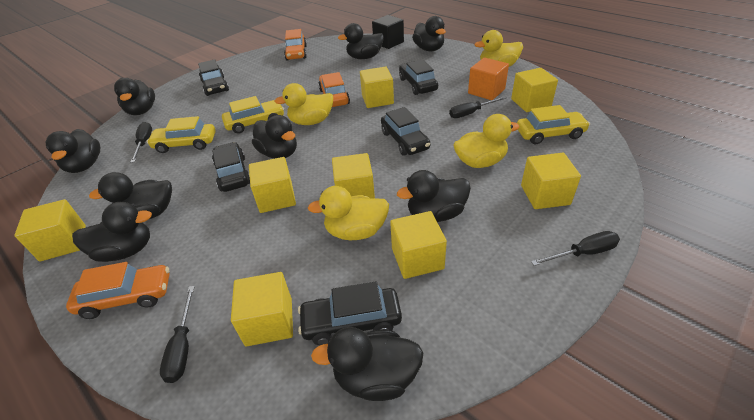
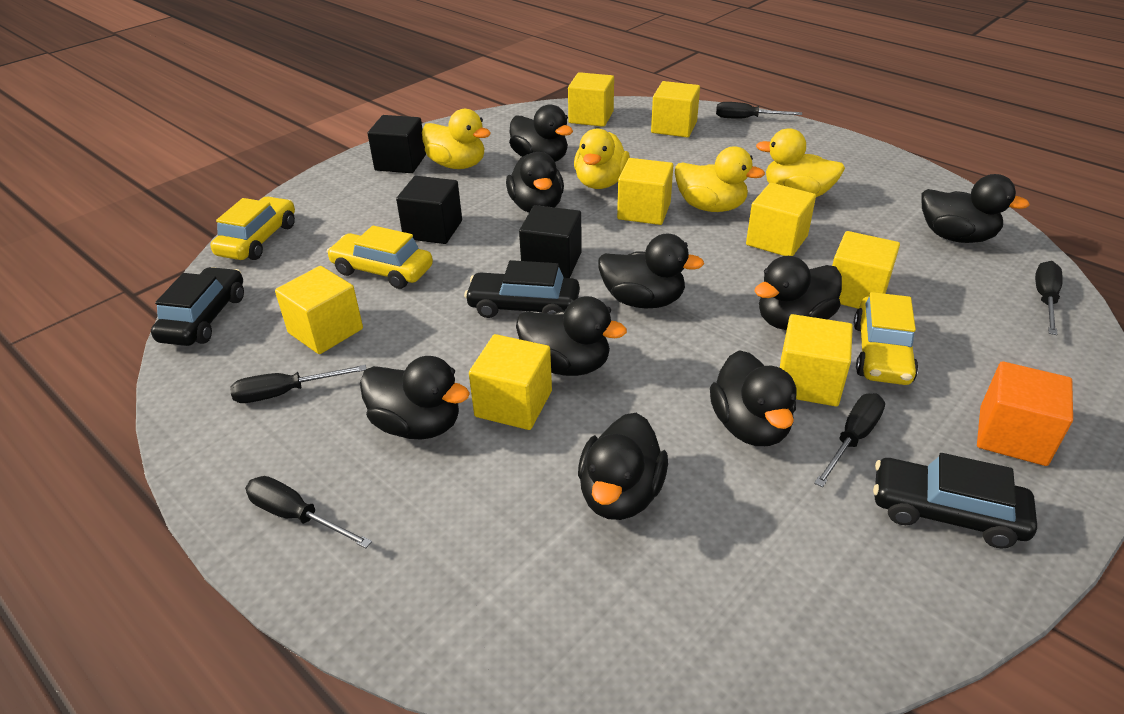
black car: [198,59,229,96] [212,142,250,192] [298,281,402,345] [381,107,430,155] [399,60,438,95] = 5 -> [151,267,244,346] [464,260,580,318] [873,453,1037,548] = 3
black cube: [372,15,404,49] = 1 -> [368,115,426,173] [396,176,462,244] [519,205,582,278] = 3
black screwdriver: [130,122,152,163] [160,286,195,383] [449,96,507,118] [531,231,620,266] = 4 -> [230,365,366,403] [245,476,372,548] [716,102,802,118] [814,393,885,487] [1035,261,1063,335] = 5
orange car: [66,262,170,319] [284,29,307,60] [318,72,350,107] = 3 -> none = 0

